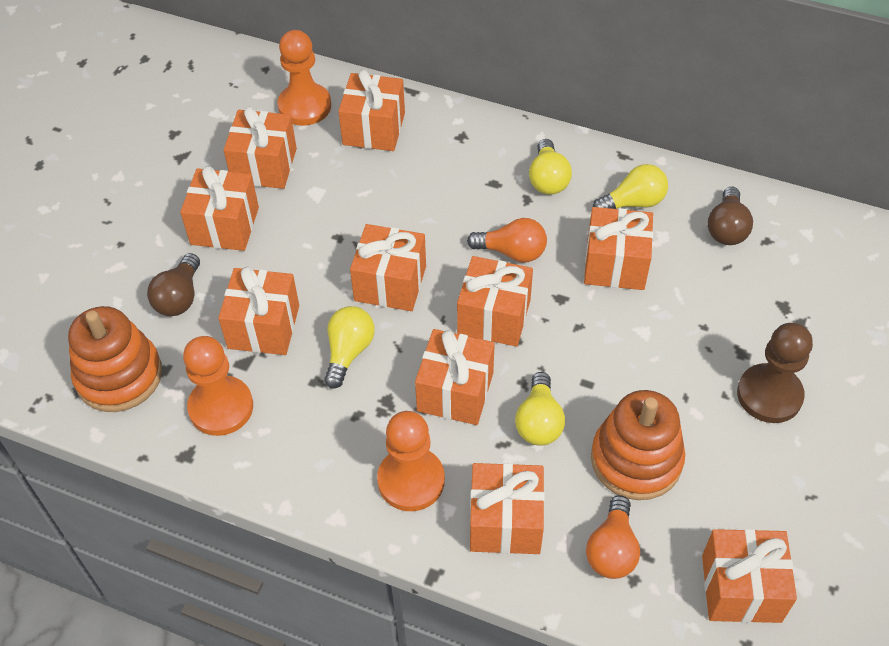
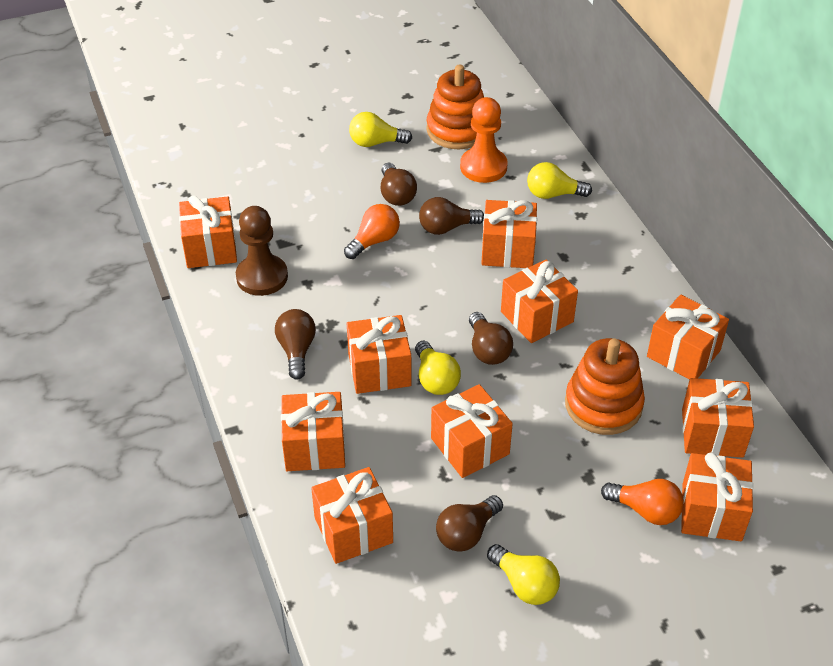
brown light bulb: [147,253,200,316] [708,187,753,245] = 2 -> [275,309,316,380] [381,163,417,206] [419,197,484,235] [436,495,503,552] [469,312,513,365] = 5
orange pawn: [183,336,253,436] [278,30,331,126] [377,411,445,511] = 3 -> [460,97,508,183] = 1

